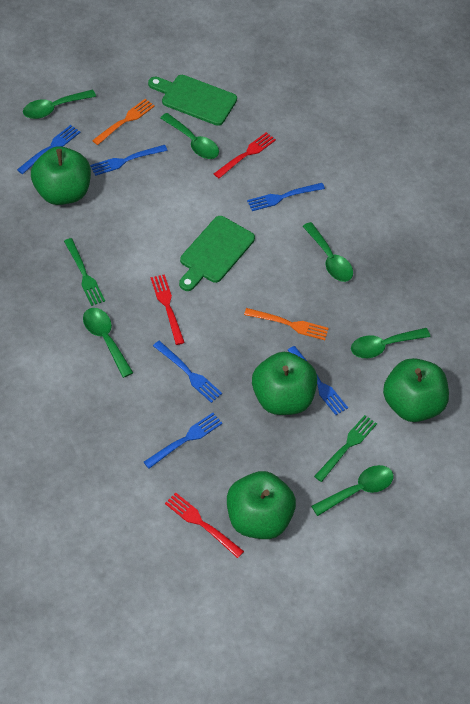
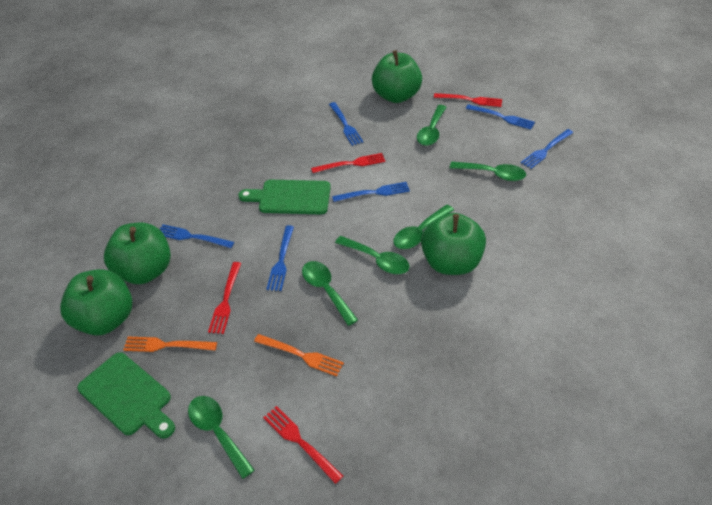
green fork: [64,238,105,306] [314,415,377,482] = 2 -> none = 0
red fork: [150,274,185,345] [165,493,244,558] [214,132,276,179] = 3 -> [208,262,241,334] [263,406,343,484] [311,153,385,173] [434,93,502,107] = 4

